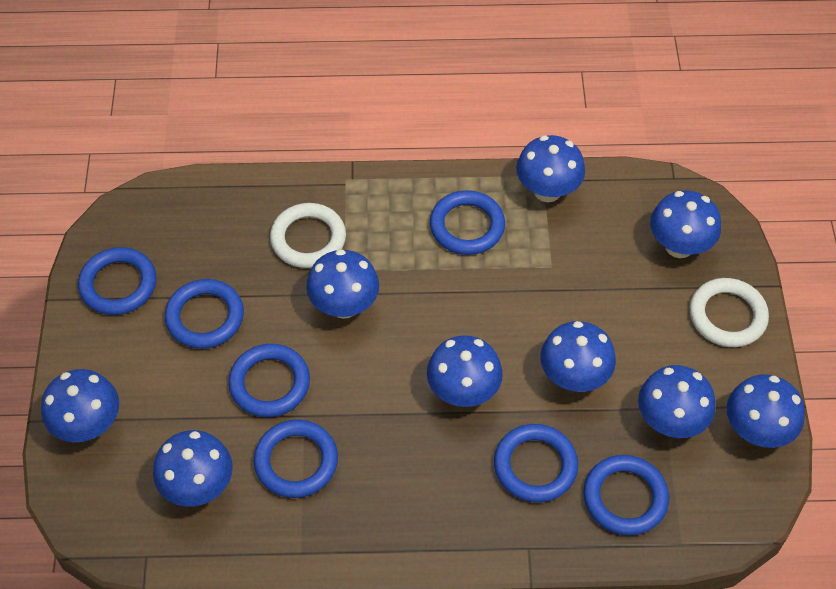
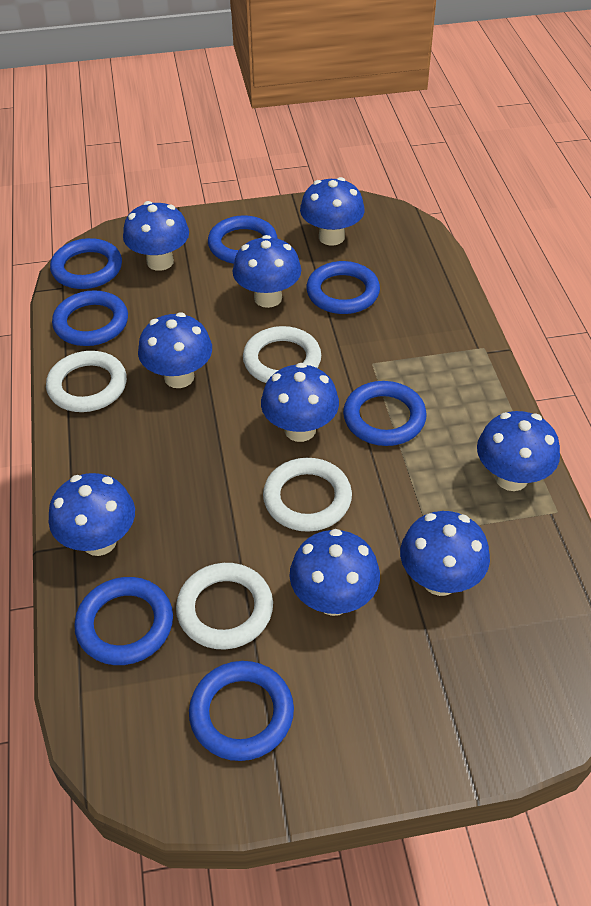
white ring: [270,203,346,268] [690,278,769,347] = 2 -> [46,351,127,412] [176,563,273,649] [243,326,321,383] [263,458,352,532] = 4

